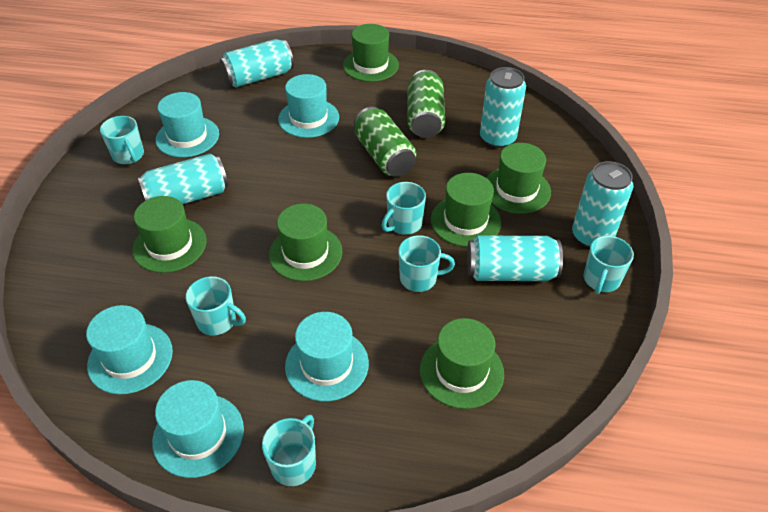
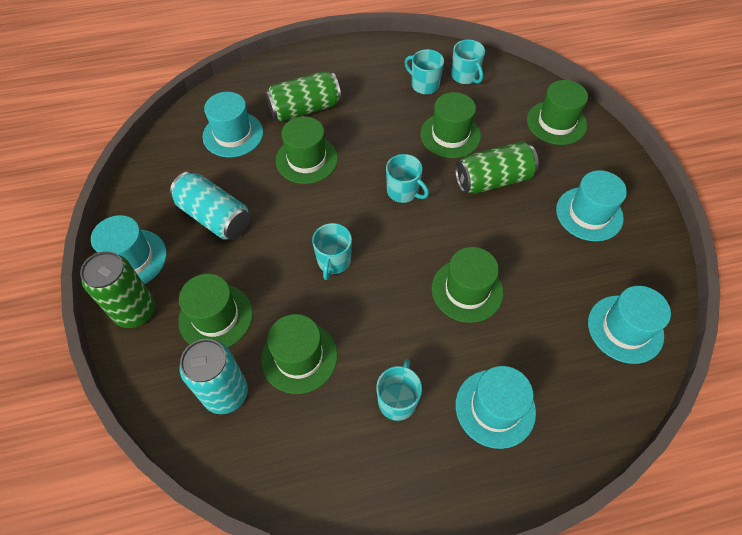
green can: [354,107,416,177] [408,70,445,138] = 2 -> [80,251,155,328] [266,71,341,122] [455,142,539,194] = 3
turquoise can: [138,154,228,204] [220,39,294,87] [467,236,563,281] [480,67,526,148] [572,161,633,248] = 5 -> [170,172,250,240] [179,339,248,414] = 2
turquoise mug: [100,116,144,164] [186,276,246,336] [262,415,316,486] [382,182,426,235] [398,235,455,292] [584,236,634,294] = 6 -> [312,223,352,280] [376,359,422,421] [386,154,429,203] [404,49,444,94] [451,40,485,84] = 5

